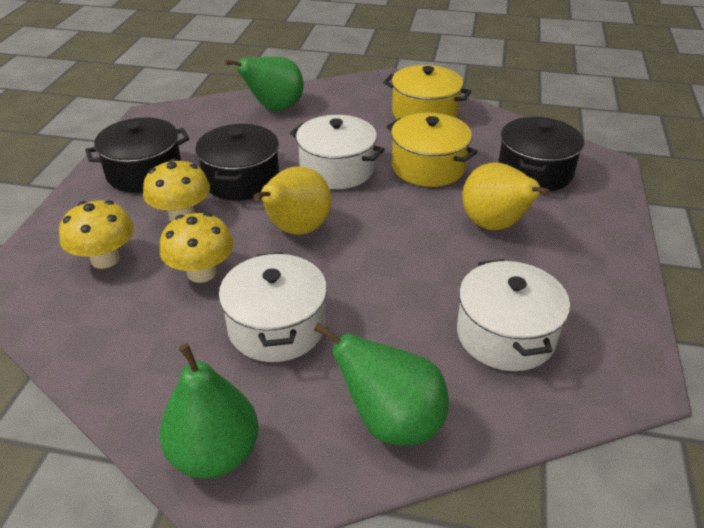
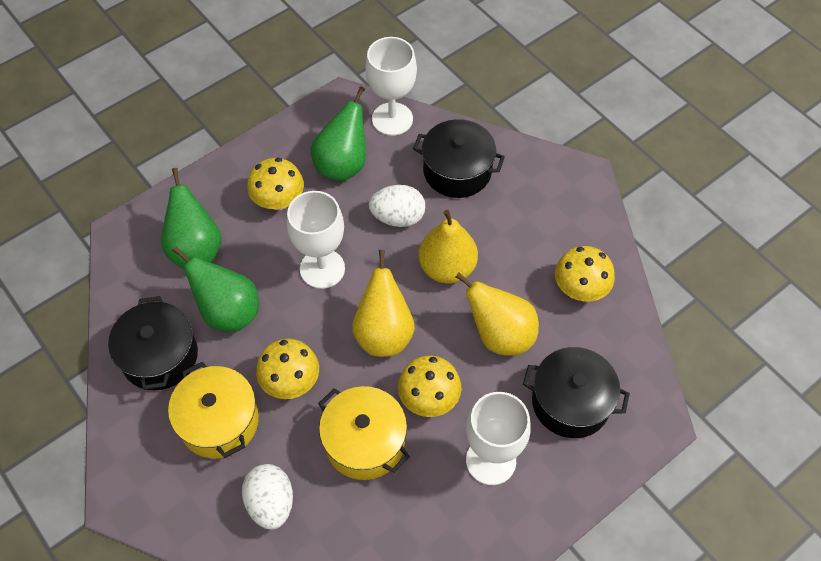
white egg: none = 0 -> [242,464,293,530] [369,185,425,227] = 2
white goblet: none = 0 -> [287,191,345,289] [365,37,417,136] [466,392,531,485] = 3
white pot: [219,252,327,362] [290,115,385,189] [457,259,570,371] = 3 -> none = 0
yellow mushroom: [59,200,134,269] [143,159,210,221] [160,212,234,283] = 3 -> [247,158,304,210] [256,339,319,399] [398,355,461,417] [555,246,615,302] = 4
yellow pear: [253,166,331,235] [462,162,550,230] = 2 -> [352,250,415,357] [418,210,478,284] [455,273,539,356] = 3

